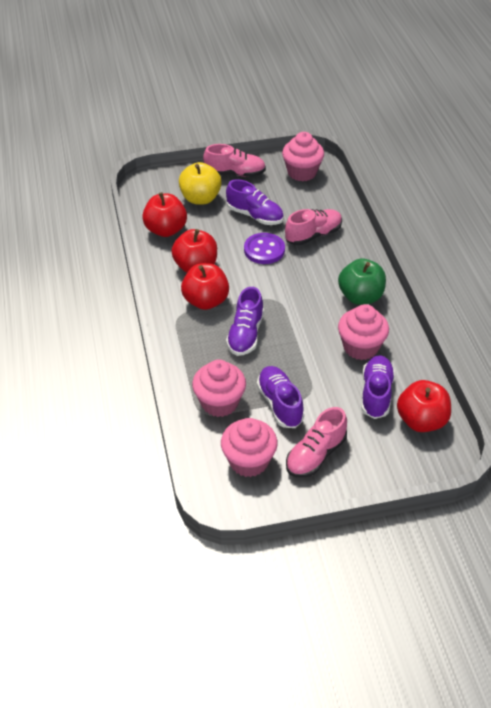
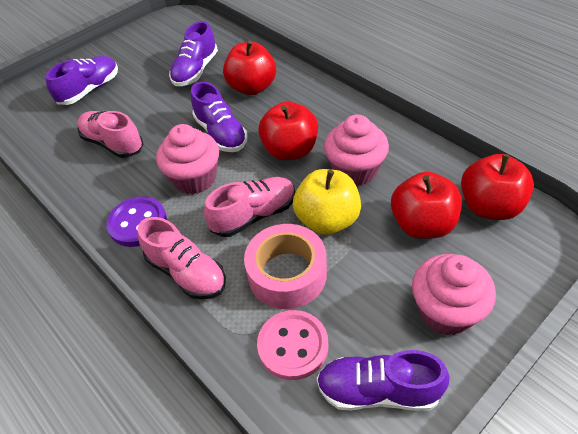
green apple: [338,258,386,305] = 1 -> none = 0
pink button: none = 0 -> [257,310,328,380] = 1
pink cupcake: [192,360,246,417] [221,418,278,477] [282,132,324,181] [338,304,389,360] = 4 -> [156,124,219,195] [324,114,389,186] [412,254,496,335] = 3
pink tape: none = 0 -> [244,224,327,309] = 1

